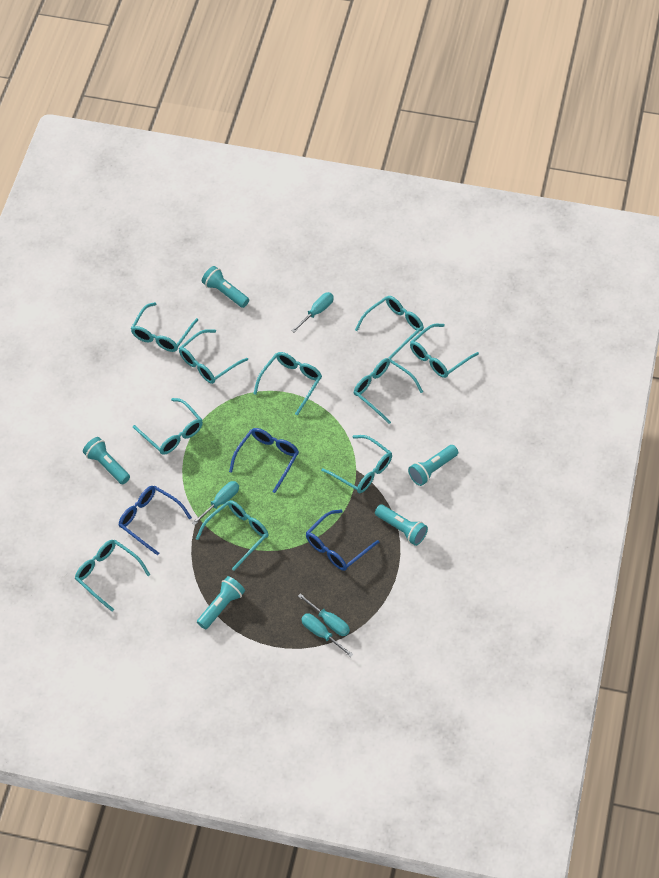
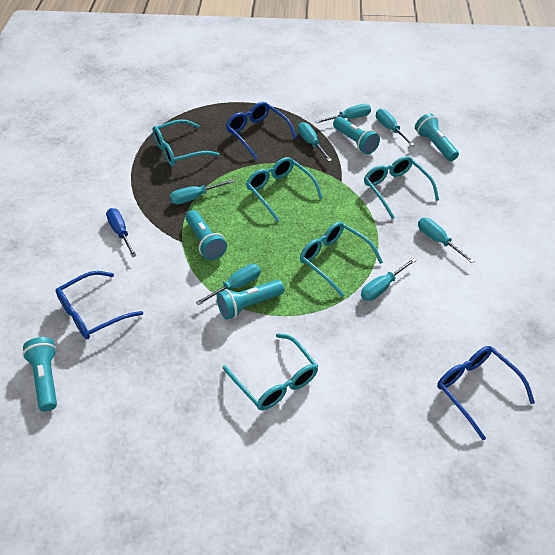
blue screwdriver: none = 0 -> [106,208,136,257] = 1
turquoise glasses: [75,540,150,612] [131,302,198,352] [133,398,203,455] [179,329,248,384] [196,500,269,571] [253,352,322,415] [321,435,392,493] [354,358,423,424] [355,296,424,359] [410,323,479,378] = 10 -> [153,119,219,167] [223,333,318,410] [246,157,323,222] [300,222,383,297] [364,156,439,219] = 5
turquoise screwdriver: [192,481,239,525] [291,292,334,332] [298,593,350,636] [301,614,353,657] = 4 -> [170,179,234,204] [196,264,261,306] [298,122,332,162] [315,104,371,123] [361,258,416,301] [376,109,415,146] [418,218,475,263] = 7

